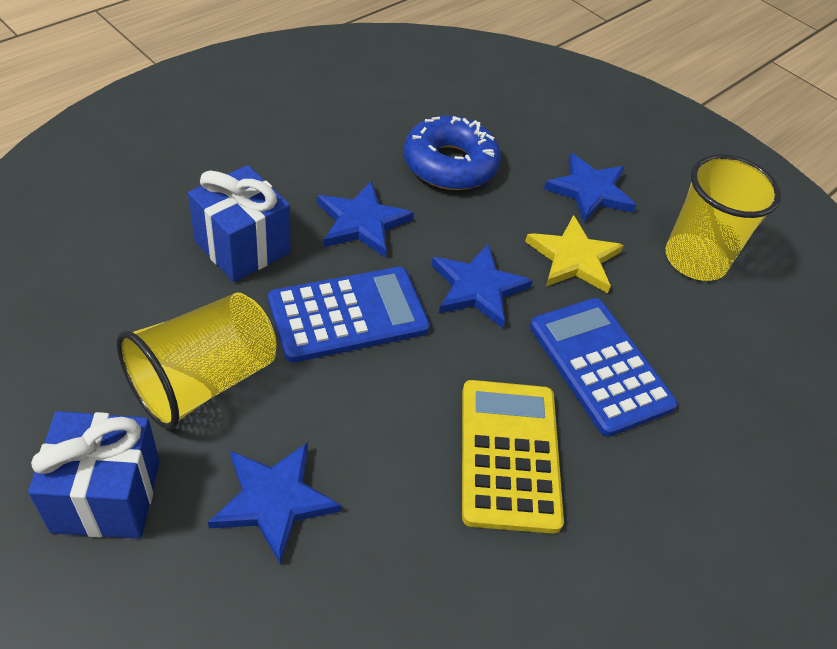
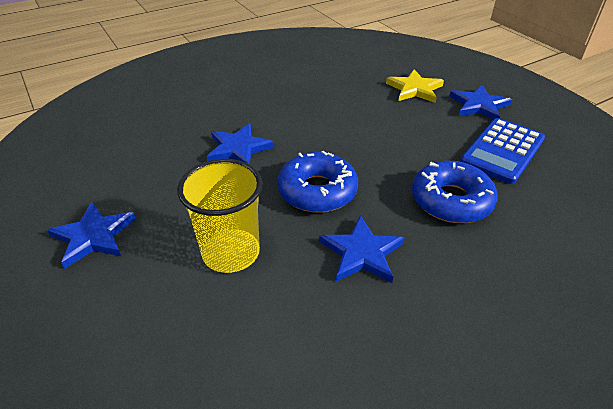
blue calculator: [268,267,430,363] [530,298,678,437] = 2 -> [460,118,545,184] = 1
blue donut: [404,116,501,190] = 1 -> [277,151,358,213] [412,161,498,223] = 2
blue gift: [28,411,160,539] [188,165,290,282] = 2 -> none = 0
yellow calculator: [462,380,564,534] = 1 -> none = 0
yellow cup: [116,292,277,430] [666,154,781,281] = 2 -> [177,159,262,273] = 1

